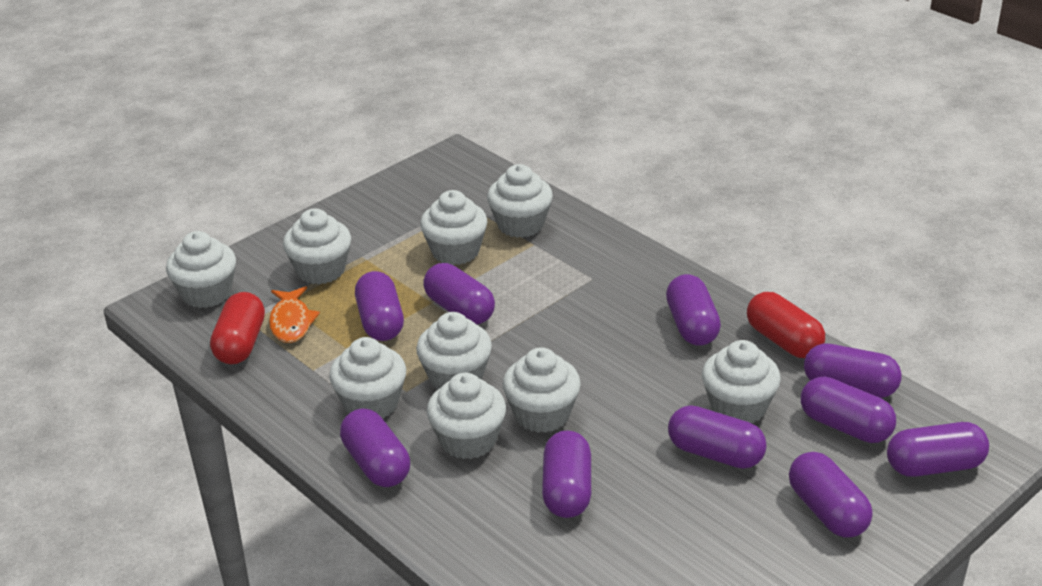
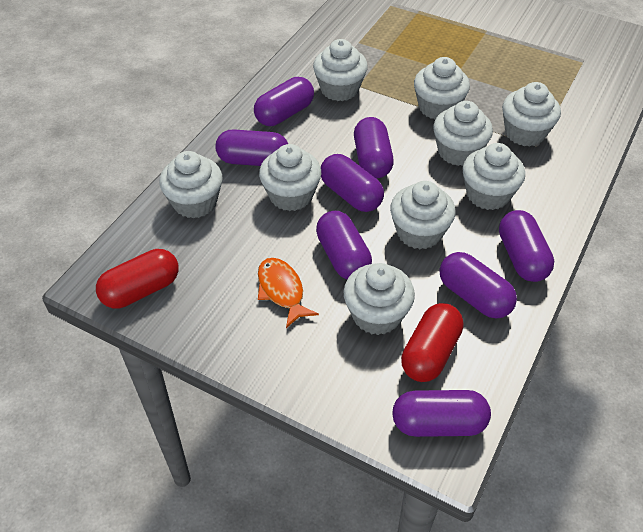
purple capsule: [340,409,410,487] [355,271,404,341] [423,263,495,324] [542,430,591,518] [666,274,721,346] [668,405,767,469] [789,452,872,538] [801,376,896,443] [804,343,902,398] [887,422,989,477] = 10 -> [215,129,288,166] [254,77,314,126] [316,211,372,280] [321,154,384,212] [354,117,394,178] [392,390,491,437] [440,252,517,318] [499,210,554,282] = 8

